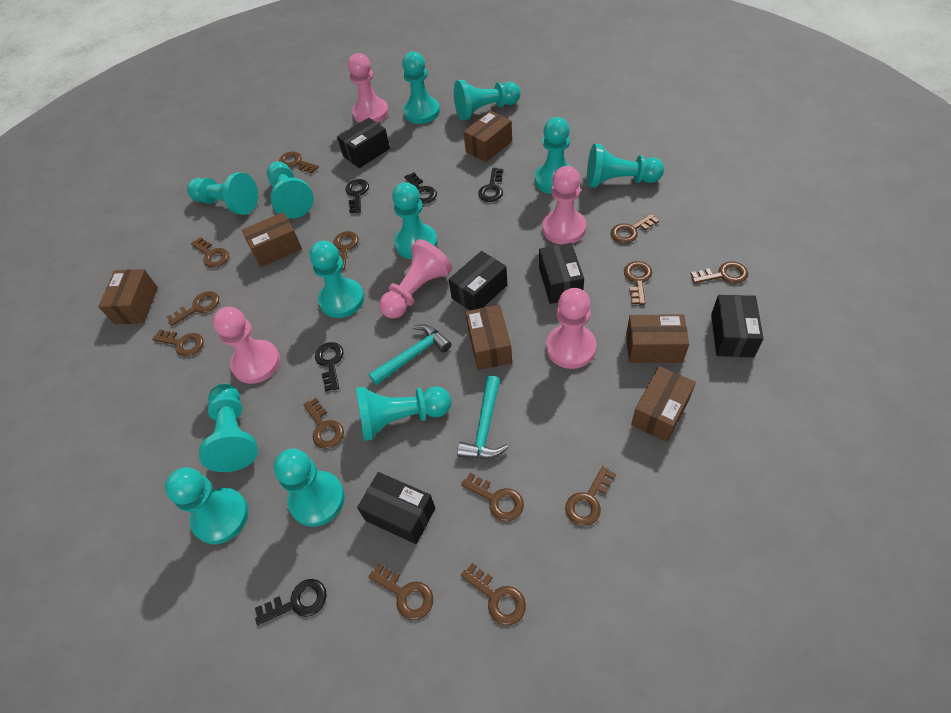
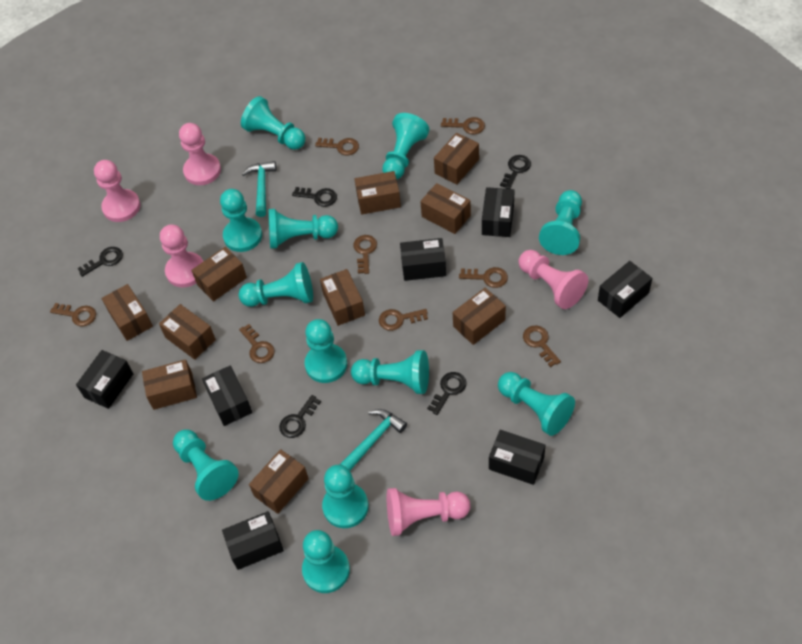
black box: [337,117,390,168] [357,472,435,544] [448,251,508,310] [539,243,584,304] [711,295,764,357] = 5 -> [76,350,133,409] [202,366,252,426] [222,511,284,570] [400,238,446,281] [482,187,515,237] [489,430,545,485] [598,261,652,318] = 7
brown box: [98,269,158,324] [242,212,302,267] [464,111,512,162] [465,305,512,370] [626,314,689,363] [631,366,696,442] = 6 -> [102,284,153,341] [142,359,197,410] [159,304,216,360] [191,247,247,302] [249,449,309,514] [320,269,365,326] [355,171,401,215] [420,183,471,234] [434,133,479,185] [453,288,506,345] = 10
brown key: [152,330,203,357] [167,291,219,326] [191,237,229,268] [279,152,319,174] [304,398,344,449] [333,231,359,270] [369,563,433,620] [461,473,524,521] [461,563,526,625] [565,466,616,526] [611,213,659,243] [624,261,652,305] [691,261,748,284] = 13 -> [50,303,96,326] [239,324,275,363] [315,138,359,156] [353,235,377,274] [379,309,428,331] [441,117,485,134] [459,267,508,288] [523,325,561,367] = 8

